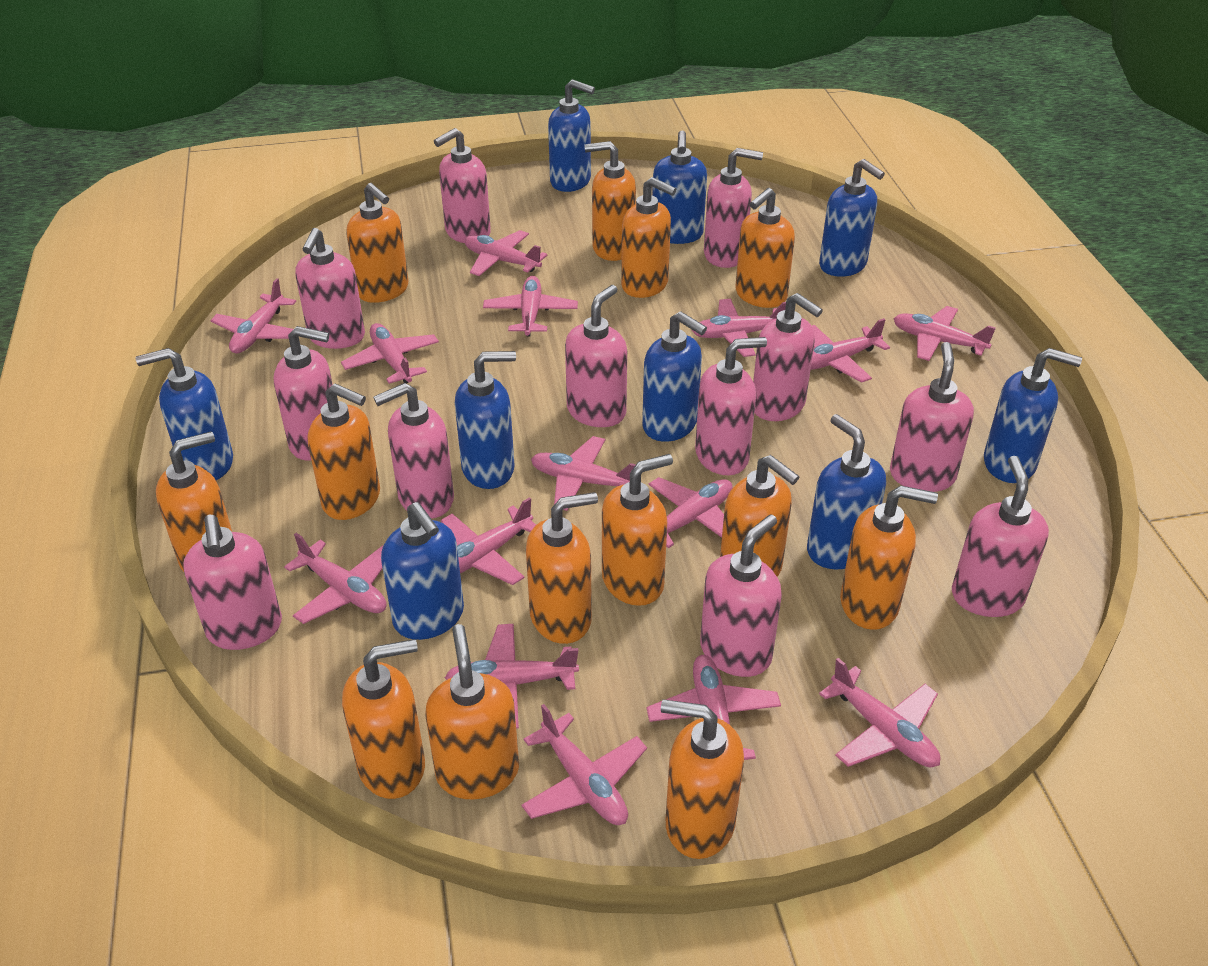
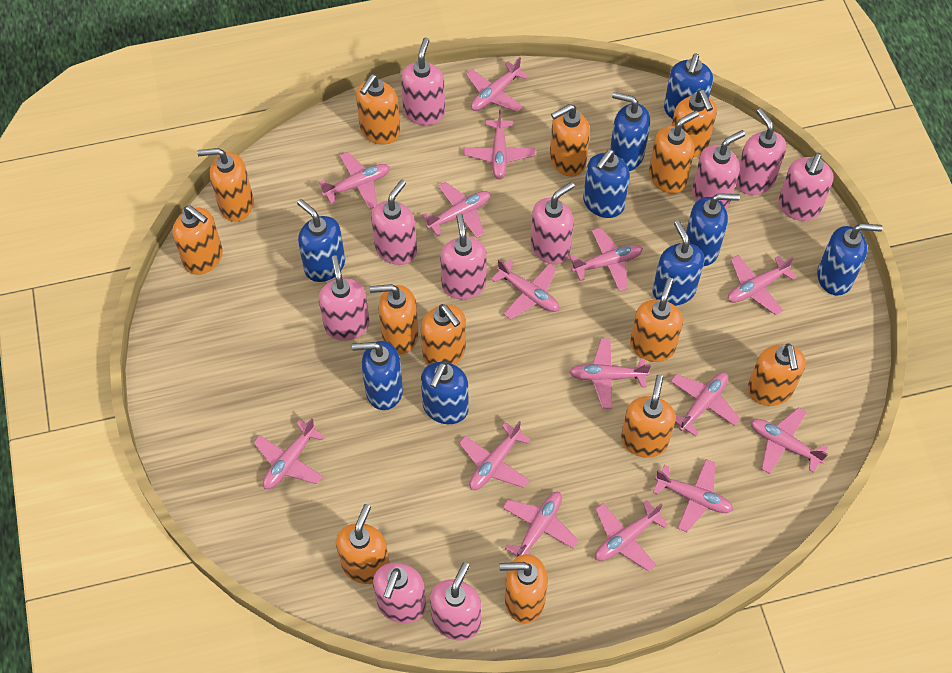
pink soap dispenser: [183,515,282,650] [274,326,333,461] [295,228,365,349] [373,383,454,519] [434,128,491,243] [565,285,627,427] [695,337,767,475] [700,514,782,677] [704,148,763,268] [753,293,823,421] [890,342,974,492] [952,456,1049,617] = 12 -> [319,255,370,341] [371,180,417,265] [373,563,426,623] [401,37,445,125] [430,562,481,641] [440,213,487,299] [530,182,575,264] [692,130,746,209] [736,109,786,195] [778,153,833,221] = 10

